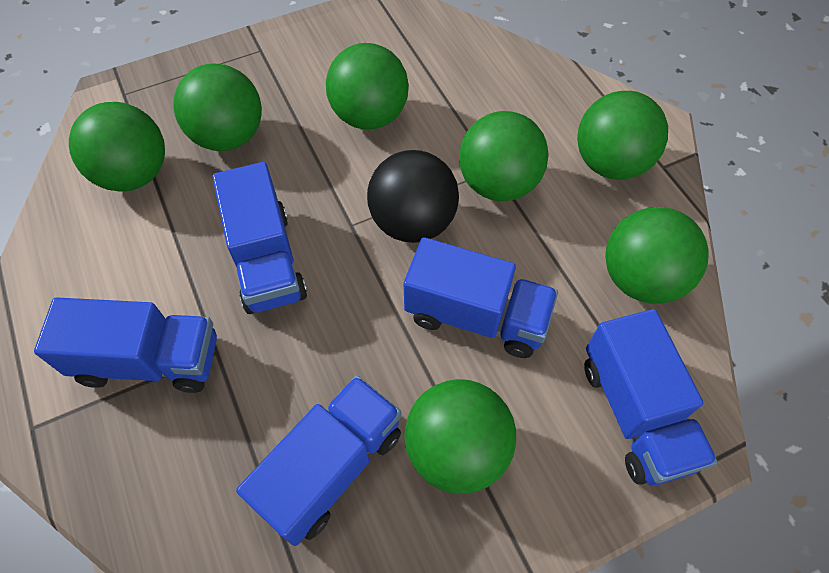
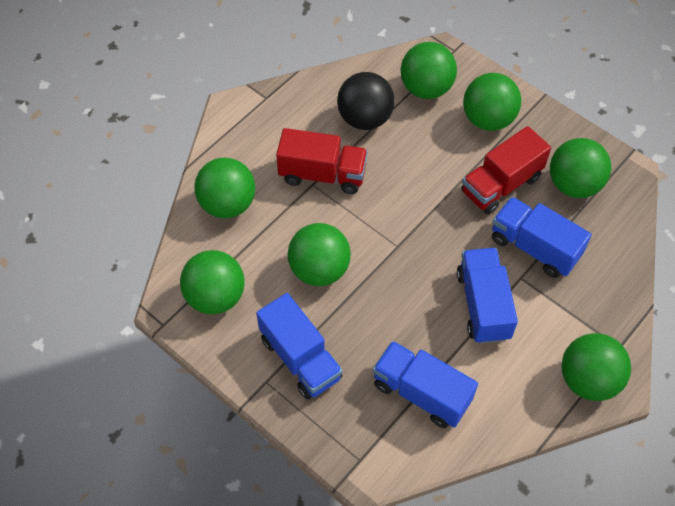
blue truck: [34,297,217,393] [212,162,307,314] [236,375,401,546] [404,237,558,358] [584,309,718,486] = 5 -> [256,293,343,400] [373,341,478,428] [457,248,518,344] [492,197,592,278] = 4
red truck: none = 0 -> [276,128,368,194] [461,126,551,215] = 2

